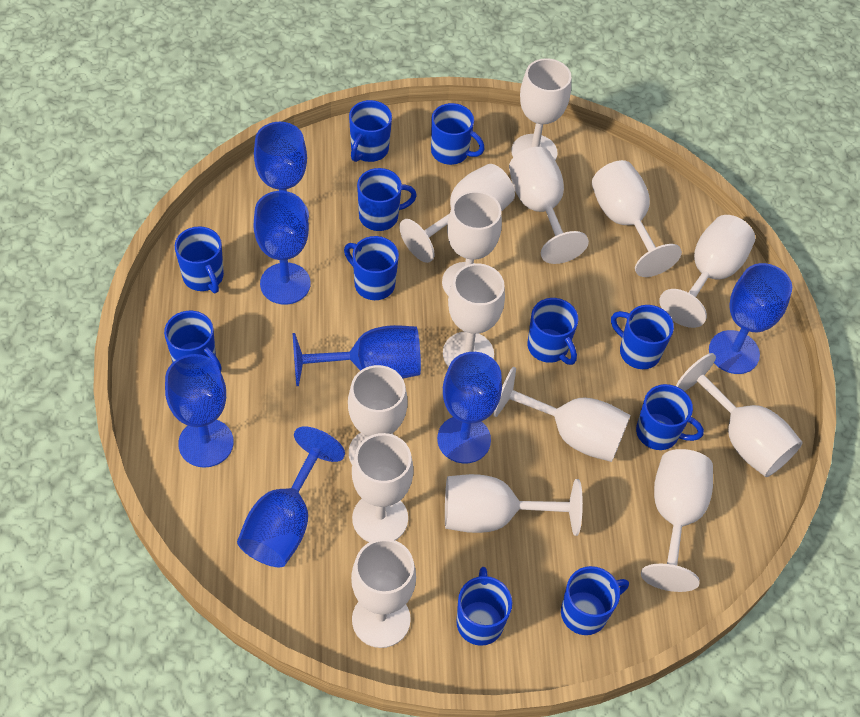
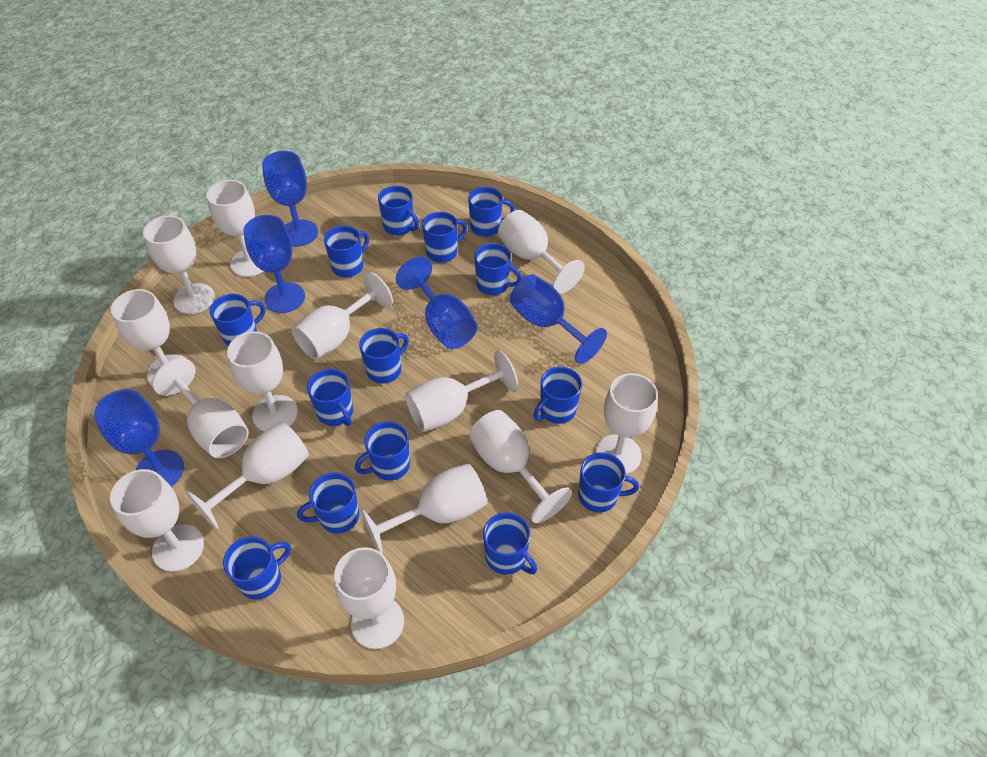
blue goblet: [165,354,234,468] [237,426,345,568] [253,191,311,305] [254,122,309,219] [293,325,421,386] [437,352,502,463] [709,263,792,374] = 7 -> [94,389,184,486] [243,215,305,313] [262,151,318,247] [396,257,478,349] [510,274,607,364] = 5
blue mug: [164,311,222,371] [175,226,224,293] [344,236,399,300] [349,100,392,162] [357,168,417,231] [431,103,485,165] [456,567,512,646] [527,298,578,365] [561,566,629,635] [611,305,674,369] [636,384,704,450] = 11 -> [210,294,265,346] [223,536,291,600] [297,473,359,533] [307,369,353,426] [324,226,369,277] [355,421,410,480] [359,328,409,384] [378,186,419,236] [422,212,467,263] [468,187,515,237] [474,243,522,295] [483,512,537,575] [533,367,582,424] [578,453,639,513] = 14

